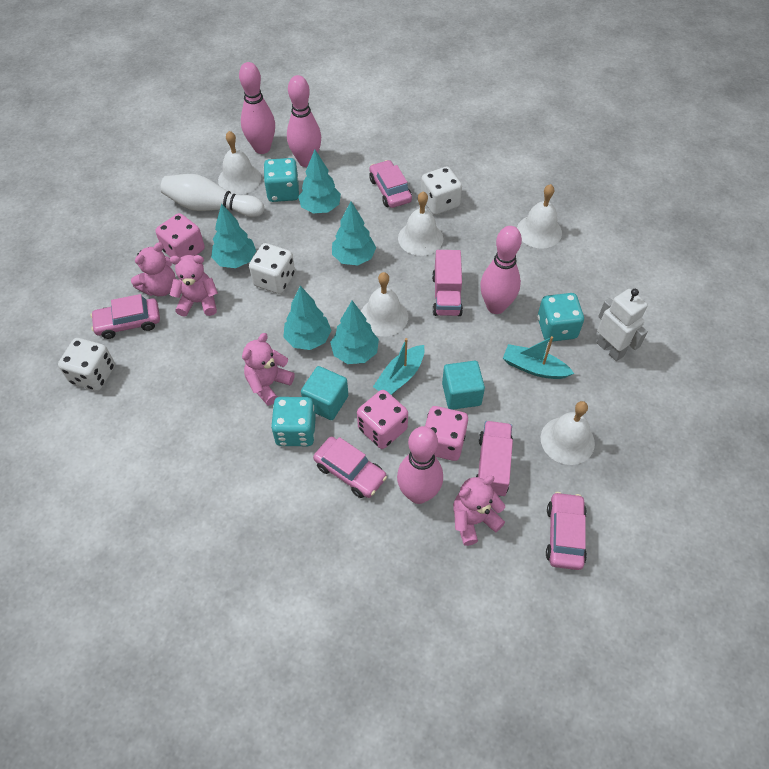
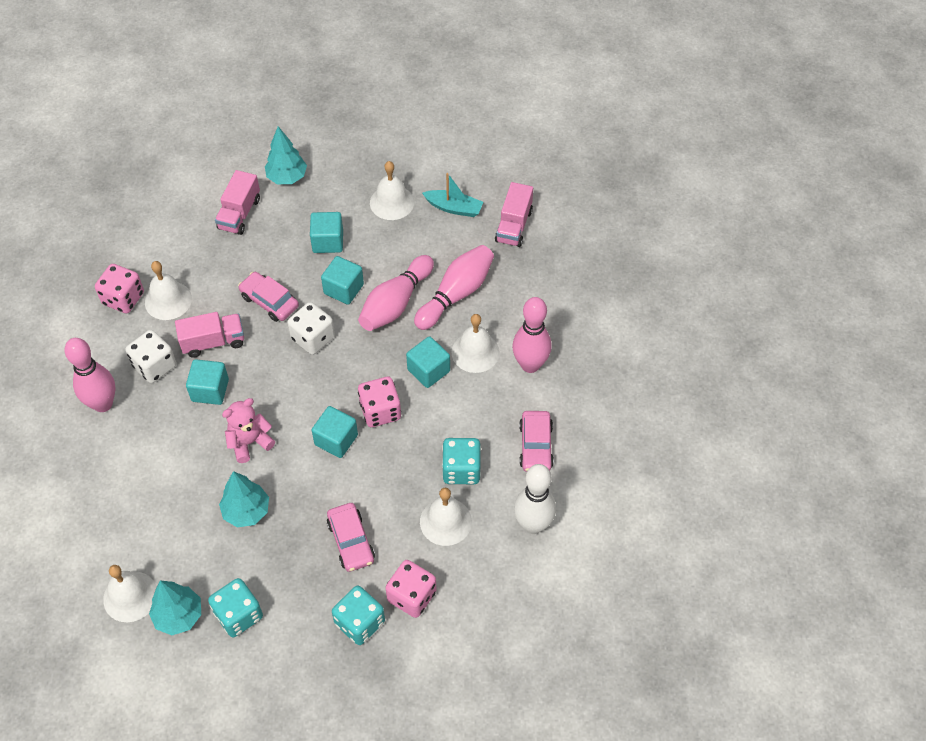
pink car: [90,294,160,339] [313,437,387,498] [369,160,412,208] [546,492,587,570] = 4 -> [238,272,299,322] [327,503,375,572] [519,411,554,472] = 3
pink teddy bear: [131,242,176,296] [170,255,218,317] [242,333,295,406] [453,476,505,546] = 4 -> [222,398,275,463] = 1
pink truck: [432,250,463,316] [476,421,513,497] = 2 -> [175,312,244,358] [215,170,260,235] [495,182,533,247] = 3
turquoise boat: [373,338,425,395] [503,336,574,379] = 2 -> [422,173,483,217] = 1
turquoise cube: [301,366,348,420] [442,361,485,410] = 2 -> [186,359,229,405] [310,212,343,253] [312,406,358,458] [321,256,364,305] [406,336,450,388] = 5
turquoise tree: [211,203,256,268] [283,286,331,350] [298,149,341,213] [330,301,379,364] [332,201,376,266] = 5 -> [149,580,201,635] [219,471,269,528] [265,127,307,184] = 3
white dice: [58,338,115,391] [249,243,295,294] [421,167,462,215] = 3 -> [126,330,176,383] [287,302,335,355] = 2
white robot: [597,289,648,361] = 1 -> none = 0

